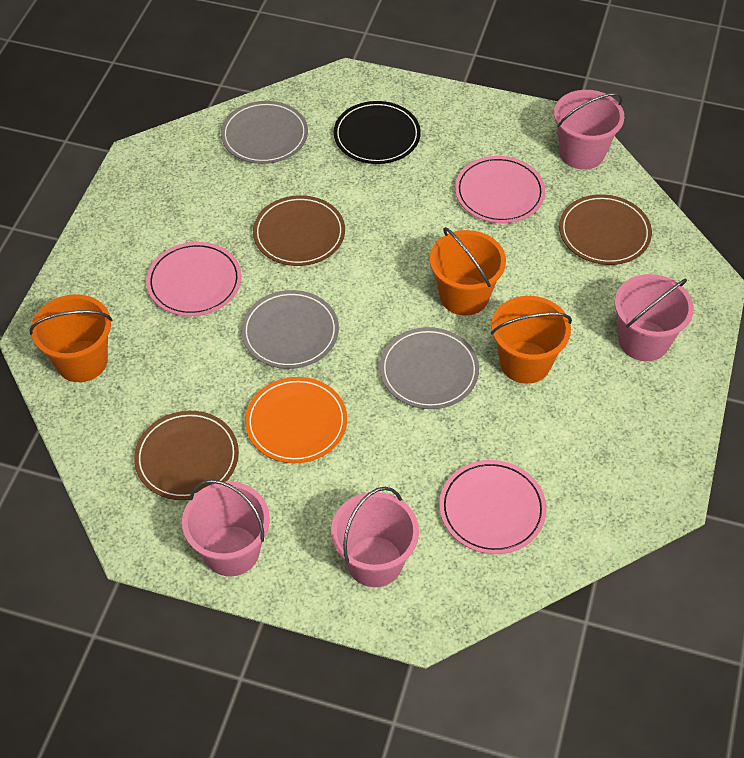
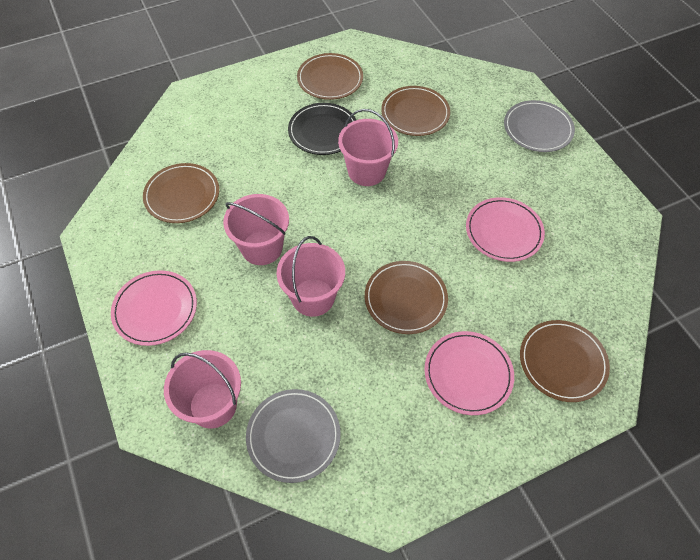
brown plate: [134,411,239,500] [253,195,345,266] [559,194,652,265] = 3 -> [143,163,219,223] [297,53,363,100] [365,261,448,334] [381,86,450,136] [520,320,610,402] = 5
grey plate: [221,101,308,164] [241,290,339,369] [380,327,479,409] = 3 -> [246,389,341,483] [504,100,575,152] = 2
orange bucket: [29,294,112,382] [430,227,506,316] [491,296,572,384] = 3 -> none = 0
orange plate: [245,377,347,463] = 1 -> none = 0

